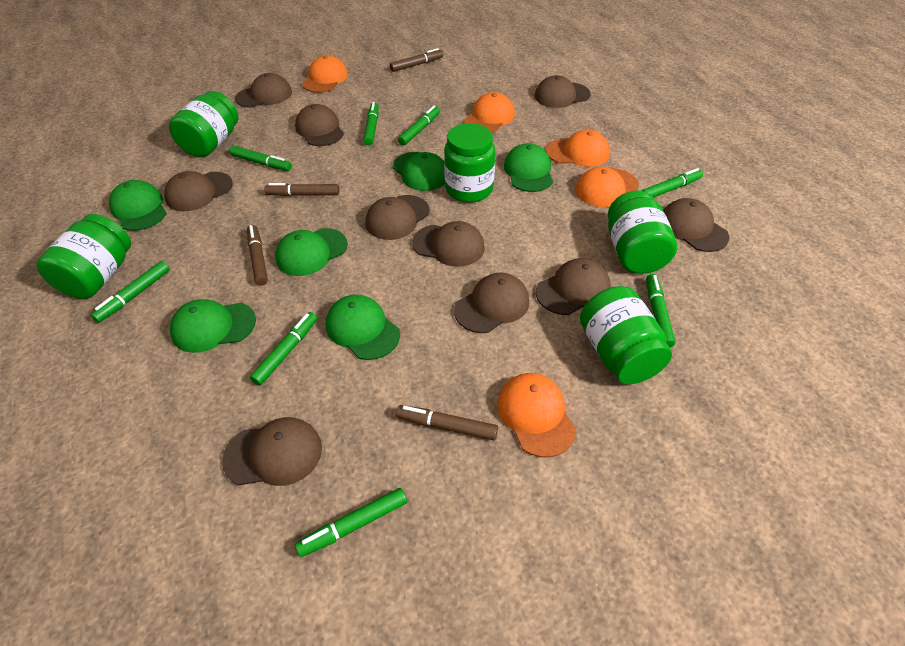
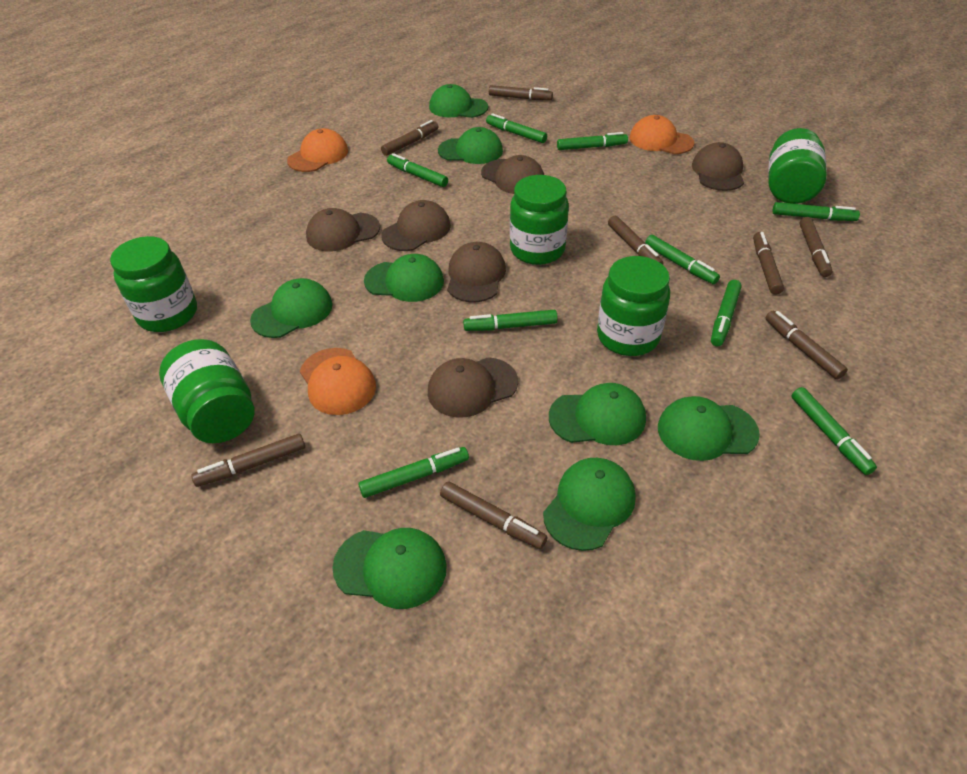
brown cap: [164,171,233,211] [222,417,322,486] [235,73,292,108] [295,104,344,146] [365,195,430,240] [412,221,485,267] [454,273,529,333] [535,75,590,108] [536,258,611,315] [663,198,729,252] = 10 -> [306,208,380,251] [381,200,451,251] [428,357,518,418] [447,242,506,302] [481,155,544,194] [692,142,744,191] = 6
brown marker: [247,225,268,286] [264,183,339,196] [390,48,443,72] [396,405,498,440] = 4 -> [191,433,305,487] [381,120,439,156] [440,481,547,549] [489,85,553,100] [608,216,663,265] [753,232,784,295] [765,311,848,379] [800,217,832,277] = 8
green cap: [109,180,166,231] [170,299,256,353] [275,228,348,276] [326,295,400,360] [393,152,445,191] [504,143,553,192] = 6 -> [250,278,333,338] [332,528,447,609] [364,254,444,302] [429,84,488,118] [438,127,503,164] [543,458,635,551] [549,383,646,445] [658,396,760,461] = 8
green marker: [91,261,170,323] [230,146,292,171] [250,312,317,386] [295,488,407,557] [363,102,379,145] [398,106,440,146] [641,168,703,198] [646,274,675,348] = 8 -> [358,447,469,498] [387,153,448,187] [463,310,558,331] [486,113,547,143] [557,132,628,150] [645,235,720,284] [711,280,742,346] [772,202,860,221] [791,387,877,475] = 9
orange cap: [302,55,348,93] [464,92,515,133] [497,373,576,458] [546,130,610,167] [575,167,639,207] = 5 -> [287,128,348,172] [300,348,376,415] [629,115,694,154] = 3

